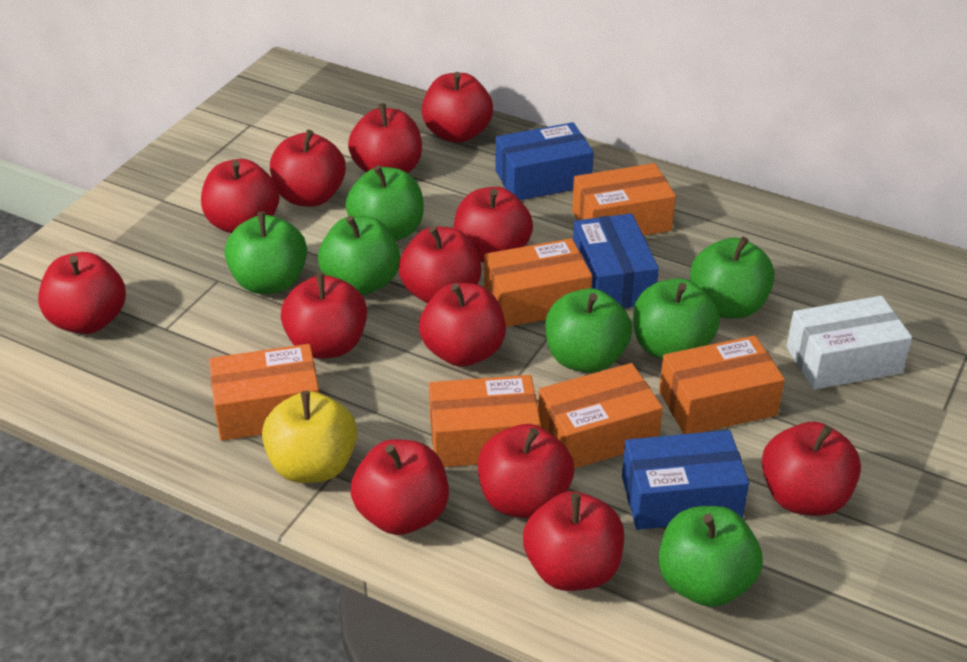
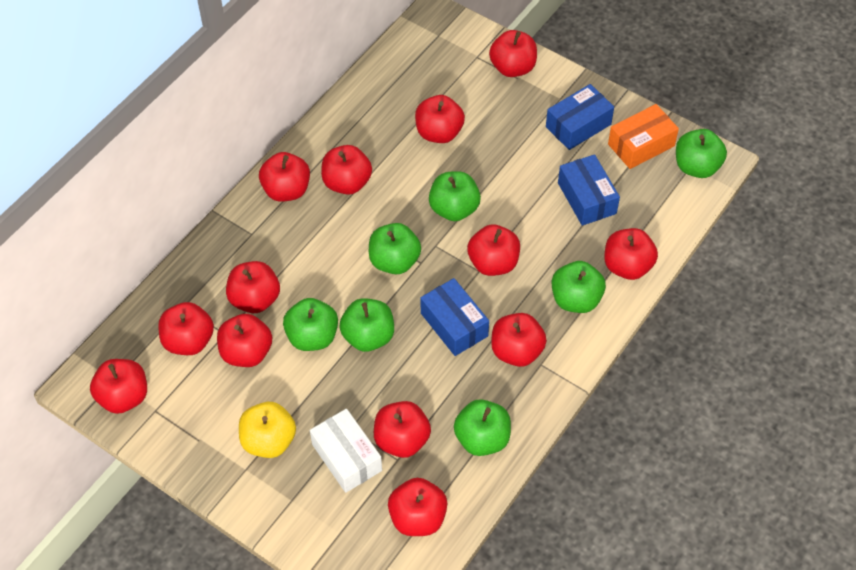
orange box: [209,344,319,441] [429,375,541,467] [484,238,592,327] [538,363,663,469] [572,163,676,236] [659,335,785,434] = 6 -> [608,104,679,169] = 1

